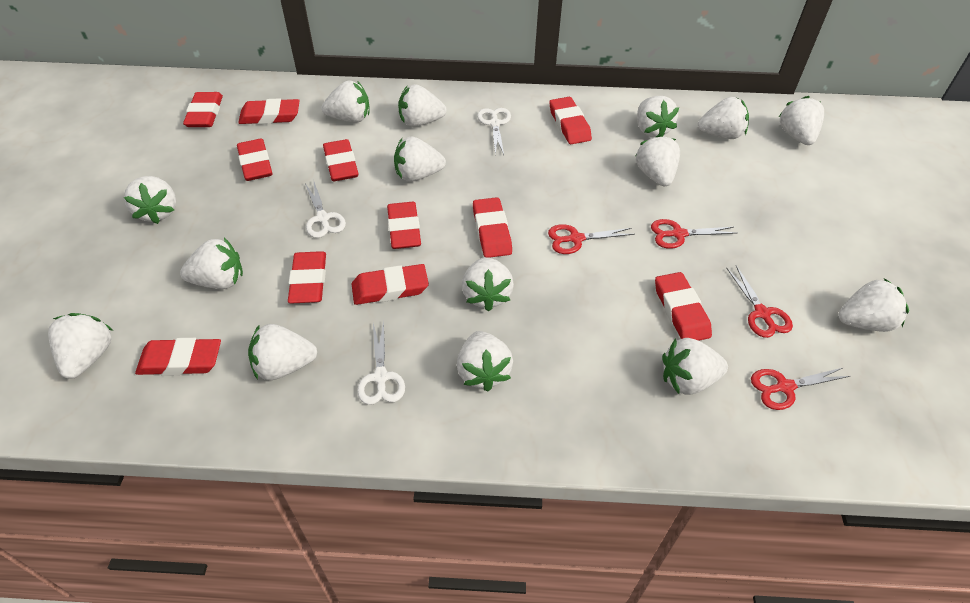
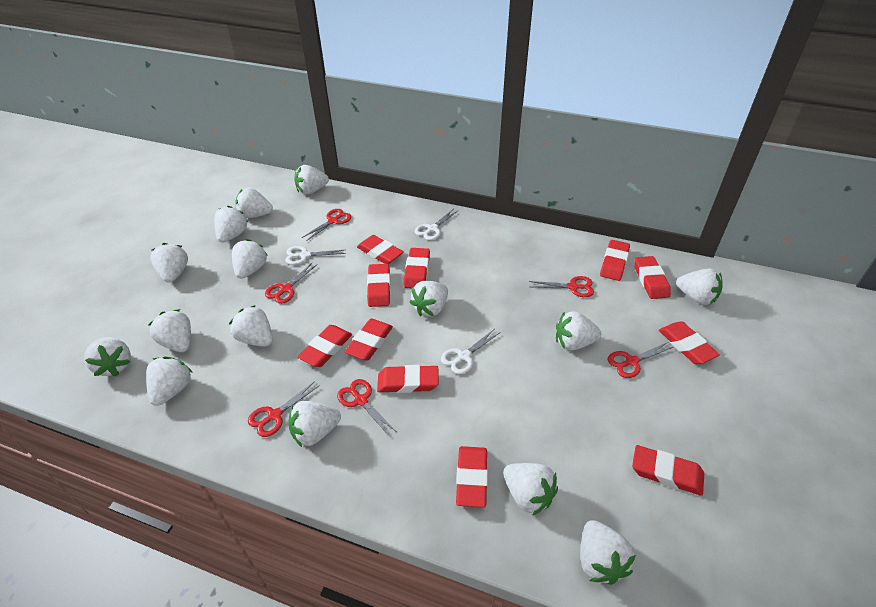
red scissors: [548,224,634,254] [651,219,736,249] [726,265,793,338] [751,367,850,410] = 4 -> [248,381,320,437] [265,263,317,304] [302,209,351,241] [337,379,397,436] [529,276,594,297] [607,342,673,378] = 6

